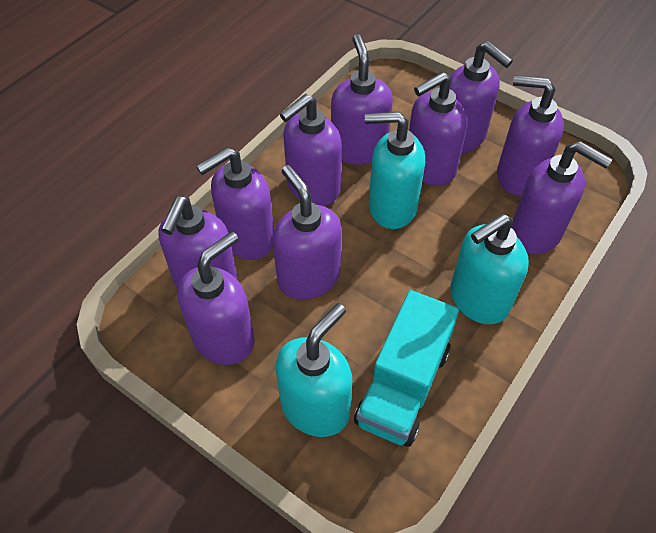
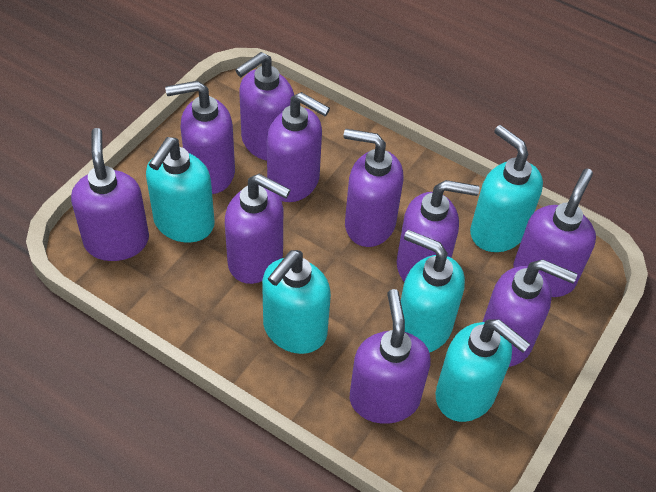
turquoise soap dispenser: [276,303,352,437] [365,112,425,229] [450,214,529,324] = 3 -> [146,137,215,242] [262,250,331,354] [401,230,465,353] [436,319,530,422] [470,125,543,252] = 5
turquoise truck: [354,290,459,447] = 1 -> none = 0

